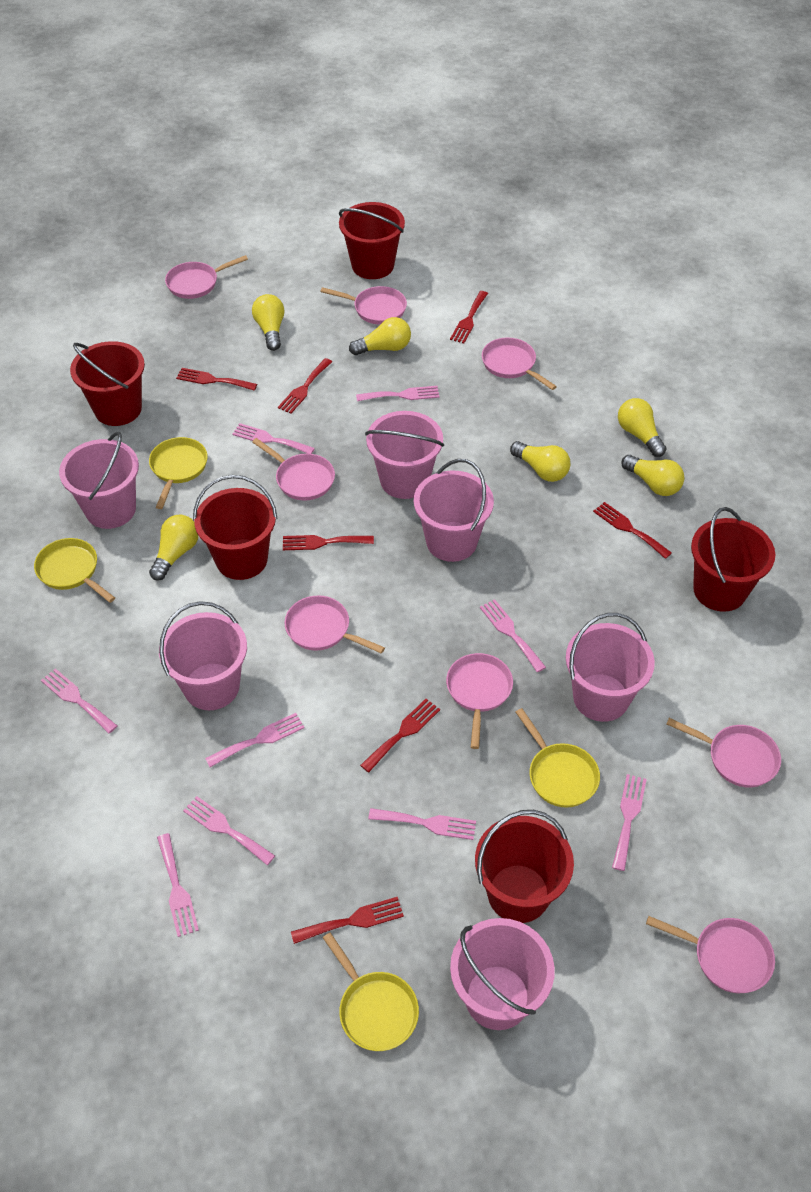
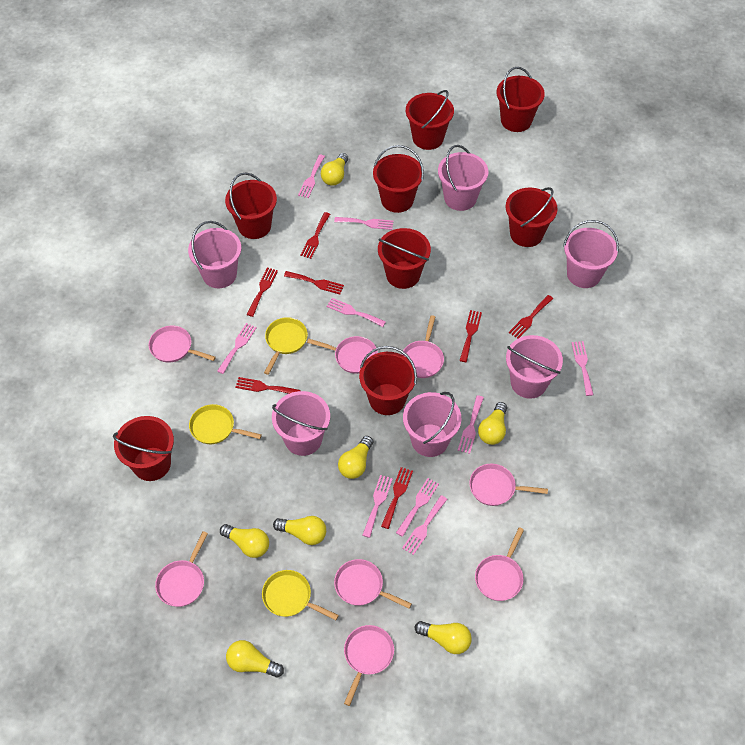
red bucket: [70,341,145,426] [193,475,278,580] [339,202,405,279] [475,810,574,923] [691,507,775,612] = 5 -> [113,416,174,481] [225,172,277,239] [359,346,417,415] [373,145,424,213] [378,228,431,289] [406,90,454,150] [497,67,545,132] [505,187,558,247] = 8
yellow light bulb: [149,515,199,581] [252,294,285,351] [349,317,411,355] [510,441,570,482] [618,398,667,457] [621,455,684,496] = 6 -> [220,524,269,558] [226,640,284,678] [273,516,326,545] [321,153,348,186] [338,436,373,479] [415,621,472,654] [478,402,507,445] = 7
yellow pan: [34,538,115,603] [149,437,208,509] [323,932,419,1051] [516,708,600,808] = 4 -> [189,404,262,444] [262,570,339,620] [264,317,308,375] = 3

